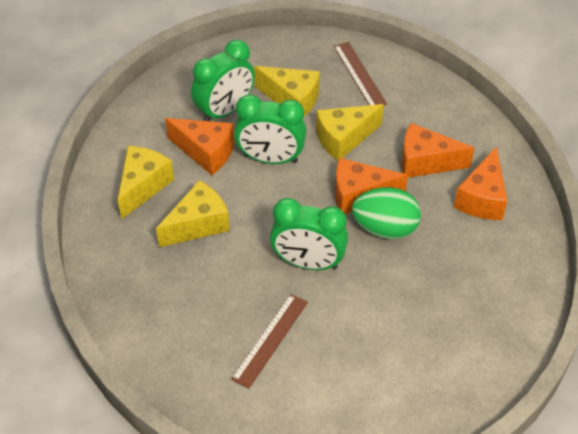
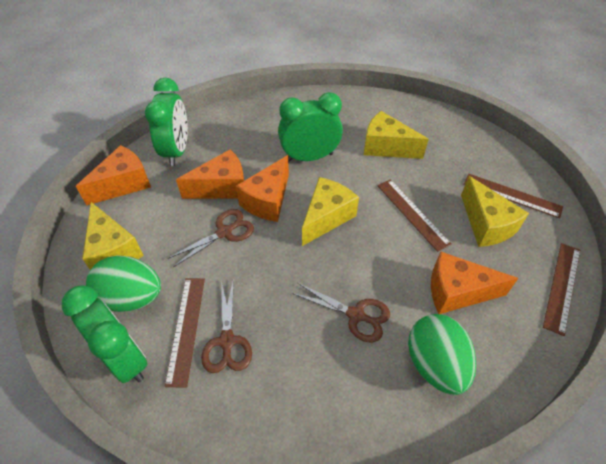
brown ruler: [231,294,308,389] [334,42,387,105] = 2 -> [165,278,205,387] [377,179,452,252] [464,174,563,218] [543,243,580,336] = 4
brown scissors: none = 0 -> [167,209,254,267] [201,278,252,373] [292,283,390,342] = 3
green egg: [352,187,421,240] = 1 -> [86,256,161,312] [408,314,476,395] = 2

